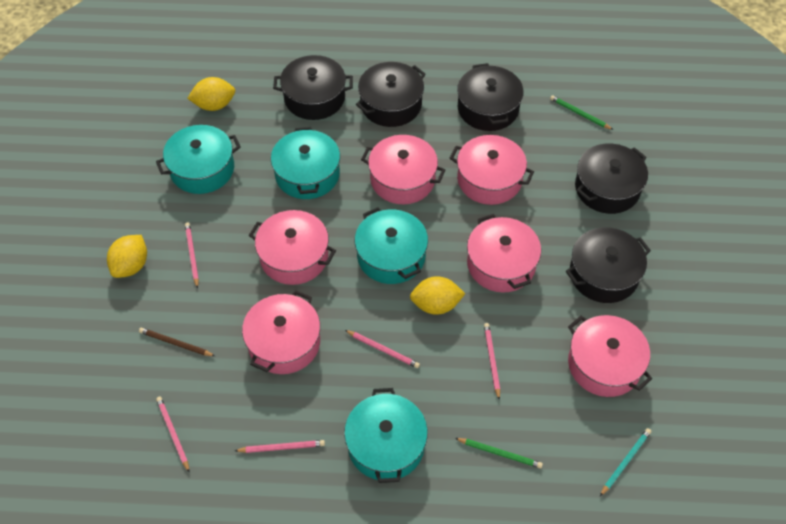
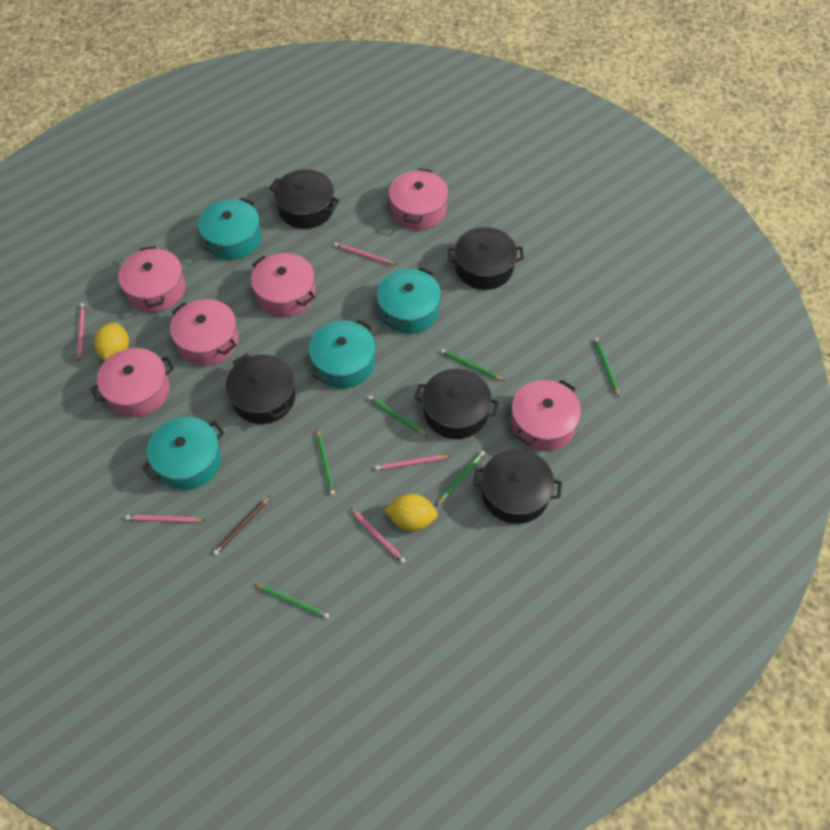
green pencil: [455,438,543,468] [550,95,613,130] = 2 -> [254,584,329,619] [317,429,335,495] [368,395,428,437] [436,450,485,506] [441,349,505,381] [594,338,619,397] = 6
turquoise pencil: [600,428,651,496] = 1 -> none = 0
yellow lemon: [107,235,147,278] [187,77,235,111] [410,276,465,315] = 3 -> [94,322,129,361] [384,494,438,531] = 2

